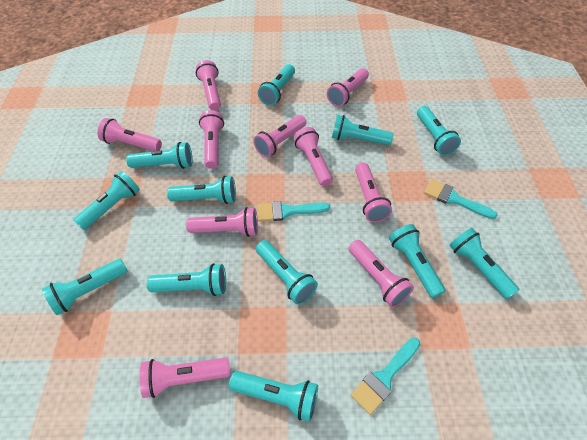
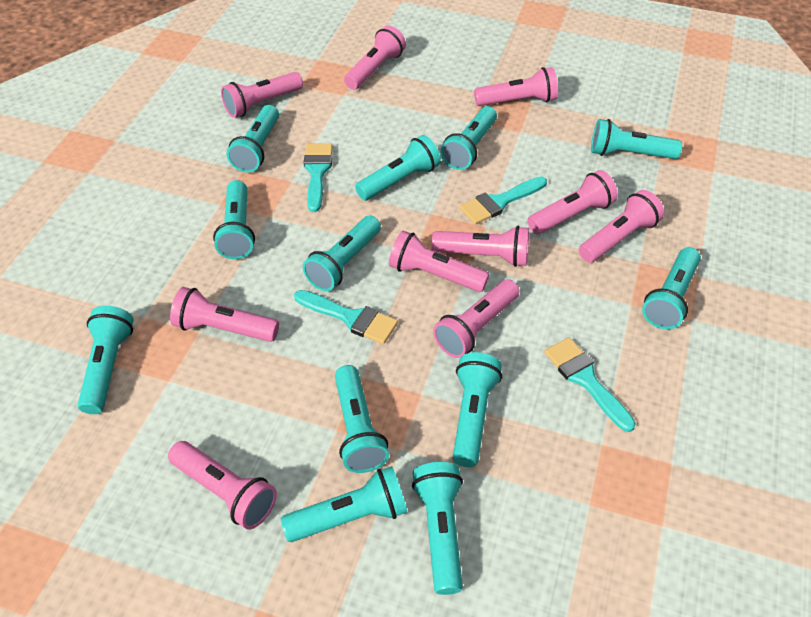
turquoise brush: [257,201,330,222] [351,338,420,415] [424,179,498,219] = 3 -> [294,290,398,344] [304,143,333,212] [459,176,547,224] [544,338,636,432] = 4

